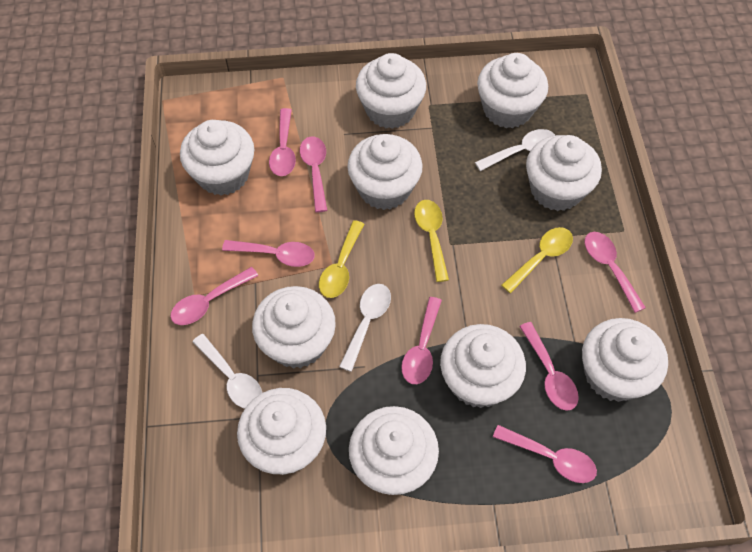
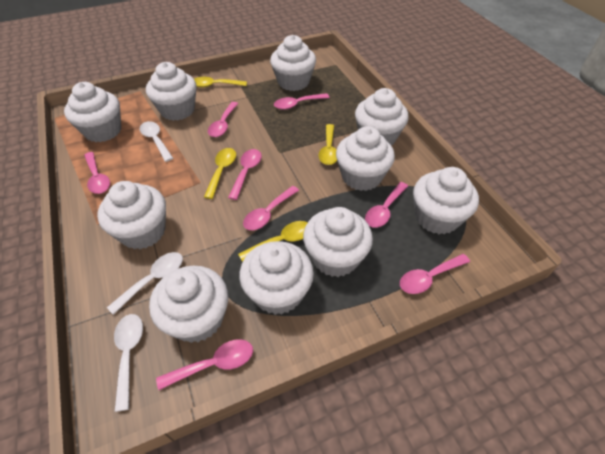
yellow spoon: [319,220,364,298] [414,200,449,282] [501,227,573,293] = 3 -> [194,77,247,87] [204,148,236,199] [238,221,308,262] [319,124,337,165] = 4

